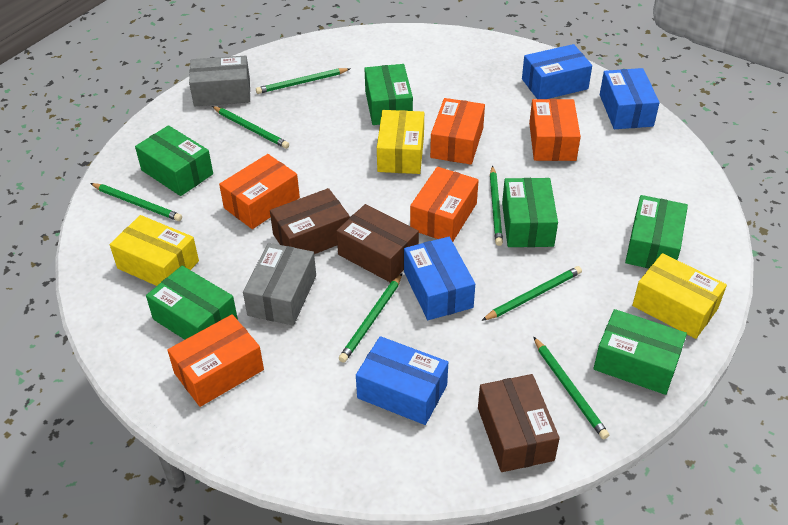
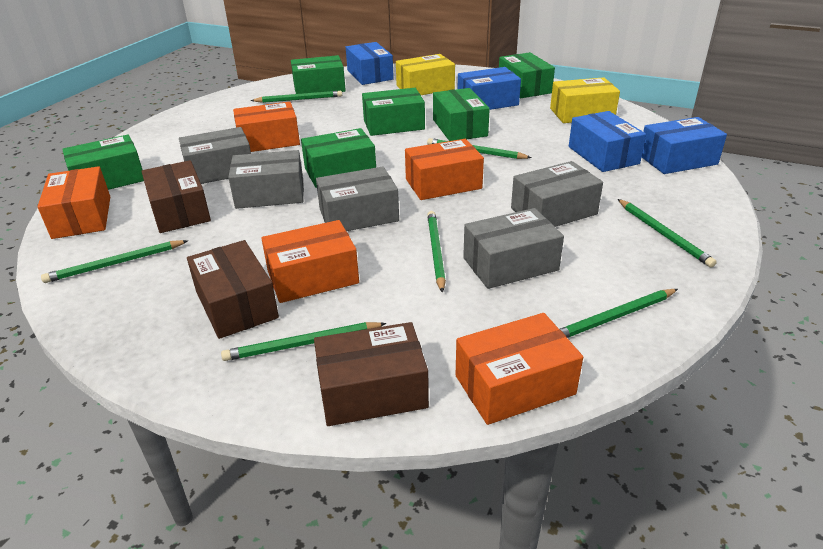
grey box: [189,55,250,106] [243,243,316,326] = 2 -> [179,127,251,184] [228,150,304,209] [316,167,399,231] [463,208,564,289] [511,161,603,227] = 5
yellow box: [110,215,199,286] [377,110,424,174] [632,253,727,339] = 3 -> [396,54,455,95] [550,77,620,123] = 2

